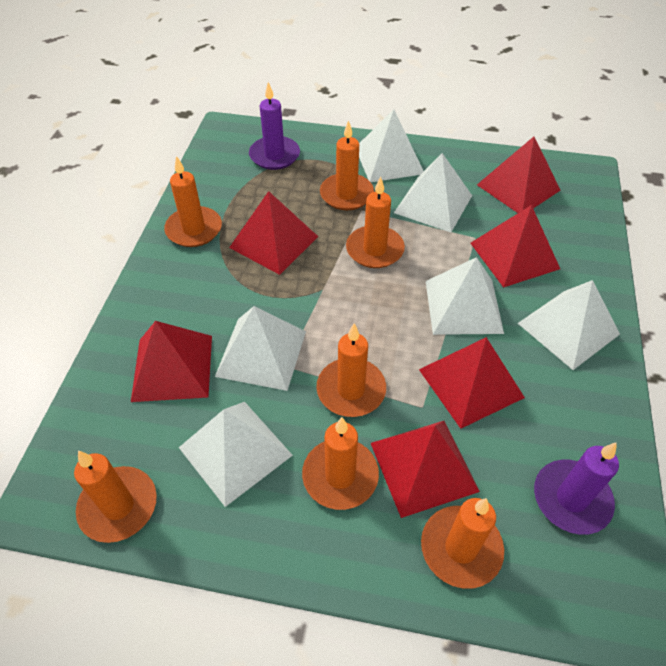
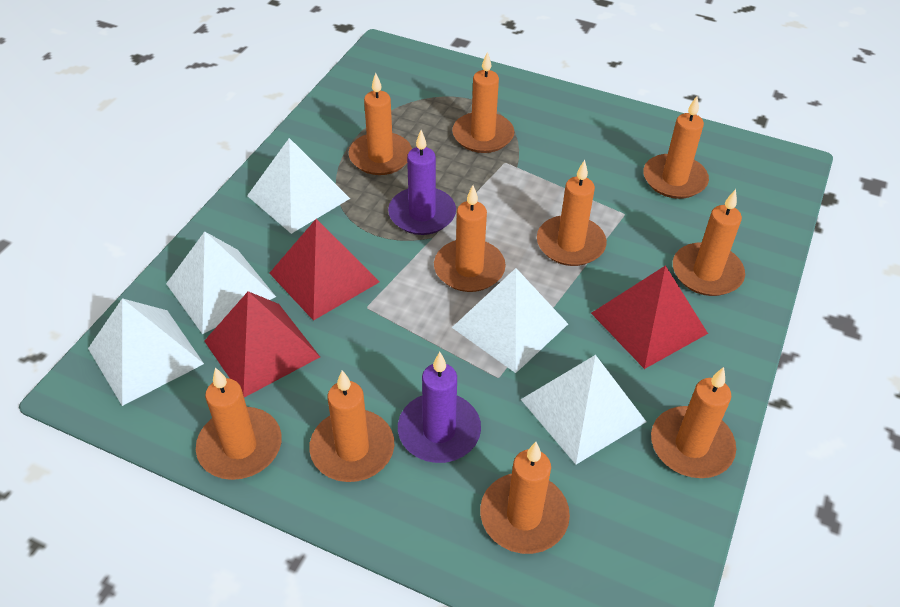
orange candle: [74,451,157,543] [164,156,222,247] [302,417,379,510] [316,323,386,417] [320,120,374,210] [346,176,405,268] [421,498,504,589] = 7 -> [196,367,282,480] [309,370,394,482] [349,73,412,175] [434,185,506,292] [452,52,514,153] [480,442,570,554] [537,160,607,266] [643,96,709,199] [651,367,736,478] [673,189,745,296] = 10
red pyramid: [131,321,212,402] [229,191,318,275] [371,421,480,518] [419,337,525,429] [470,205,560,288] [477,137,561,213] = 6 -> [204,291,320,398] [269,219,380,321] [591,265,708,369] = 3
white pyramid: [179,402,293,507] [215,306,306,391] [359,109,424,182] [394,153,472,232] [426,257,504,335] [518,280,620,370] = 6 -> [88,298,204,406] [166,231,276,334] [247,138,350,234] [452,268,568,373] [521,355,646,464] = 5

